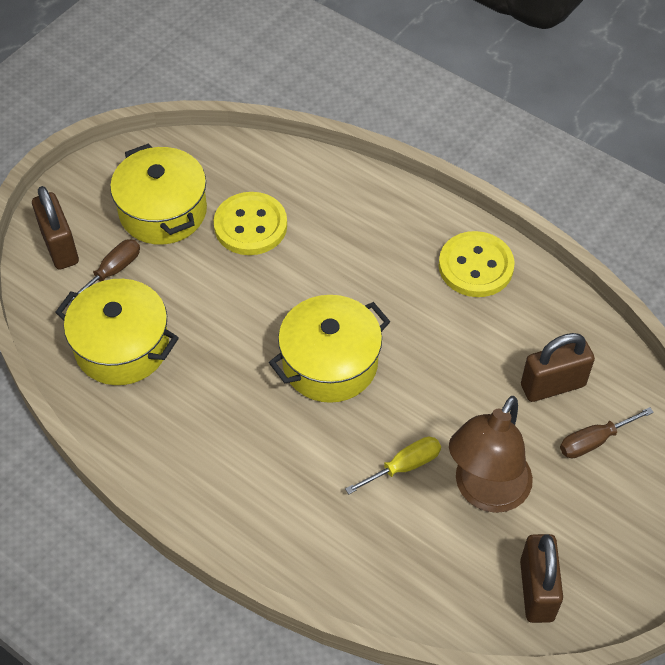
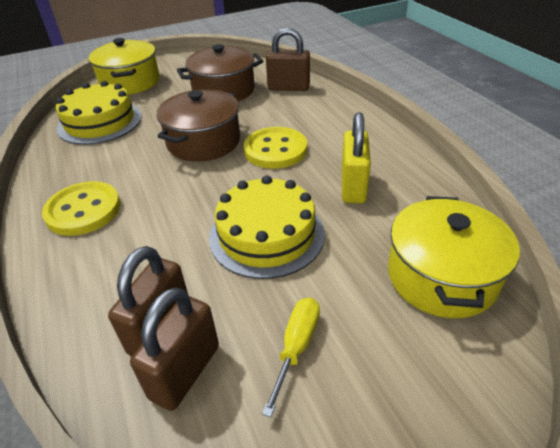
brown lamp: [449,396,533,513] = 1 -> none = 0
brown pot: none = 0 -> [157,89,240,162] [177,44,263,101] = 2
brown screwdriver: [68,239,140,306] [560,407,654,458] = 2 -> none = 0
yellow cake: none = 0 -> [56,81,142,145] [209,176,325,279] = 2
yellow padlock: none = 0 -> [342,112,371,203] = 1
yellow pot: [55,279,179,385] [110,143,207,245] [269,295,390,403] = 3 -> [89,38,160,94] [388,196,520,318] = 2

